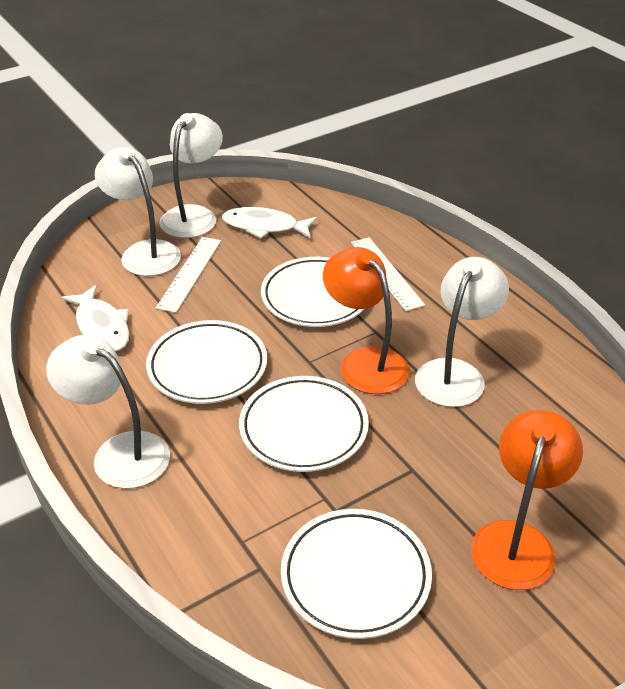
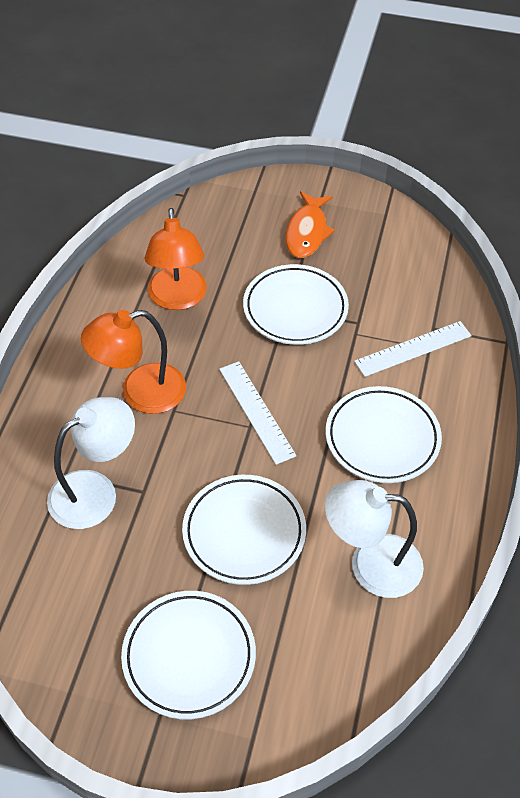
orange fish: none = 0 -> [286,191,335,258] = 1
white fish: [61,285,130,351] [222,207,318,239] = 2 -> none = 0
white lamp: [46,335,170,489] [95,147,181,276] [160,113,223,238] [415,257,509,407] = 4 -> [47,397,135,529] [325,480,424,598] = 2

